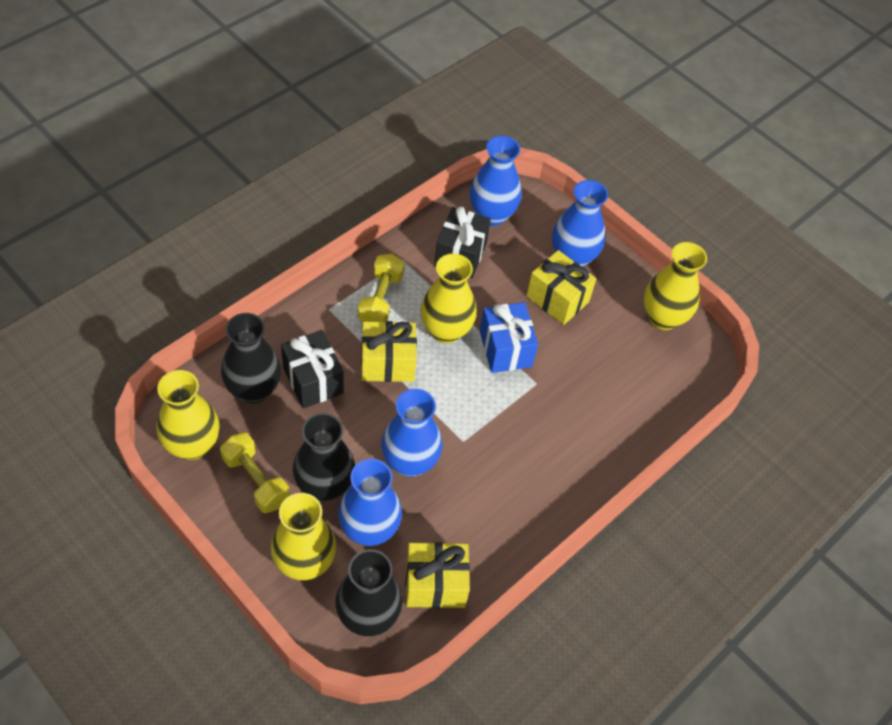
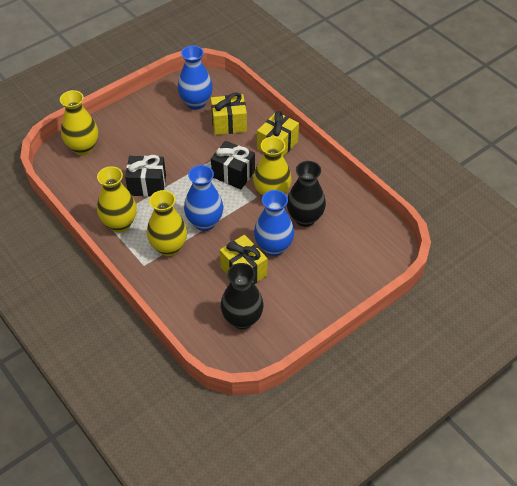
black vase: [221,313,281,404] [293,413,355,501] [336,549,402,636] = 3 -> [221,263,264,329] [287,161,326,227] = 2
blue gift: [480,302,538,373] = 1 -> none = 0
blue vase: [338,459,402,546] [381,389,442,477] [470,136,522,226] [552,180,608,267] = 4 -> [178,45,213,110] [184,165,223,231] [254,190,294,256] = 3
yellow dumbbell: [220,432,290,513] [358,254,405,322] = 2 -> none = 0

